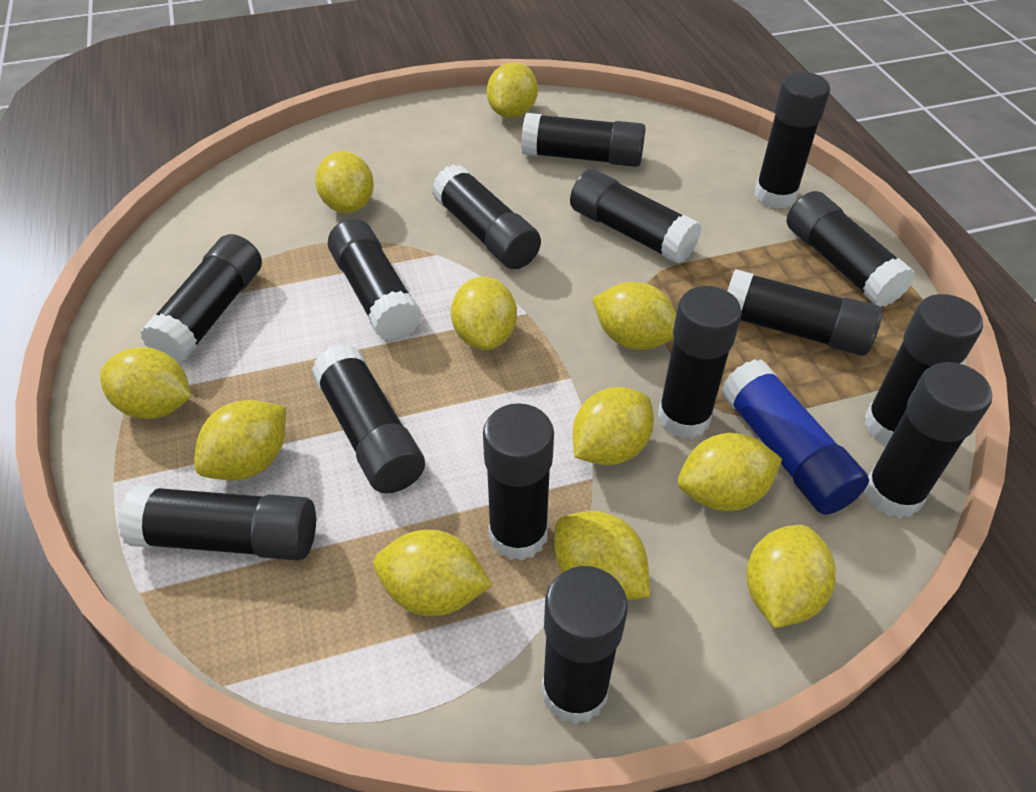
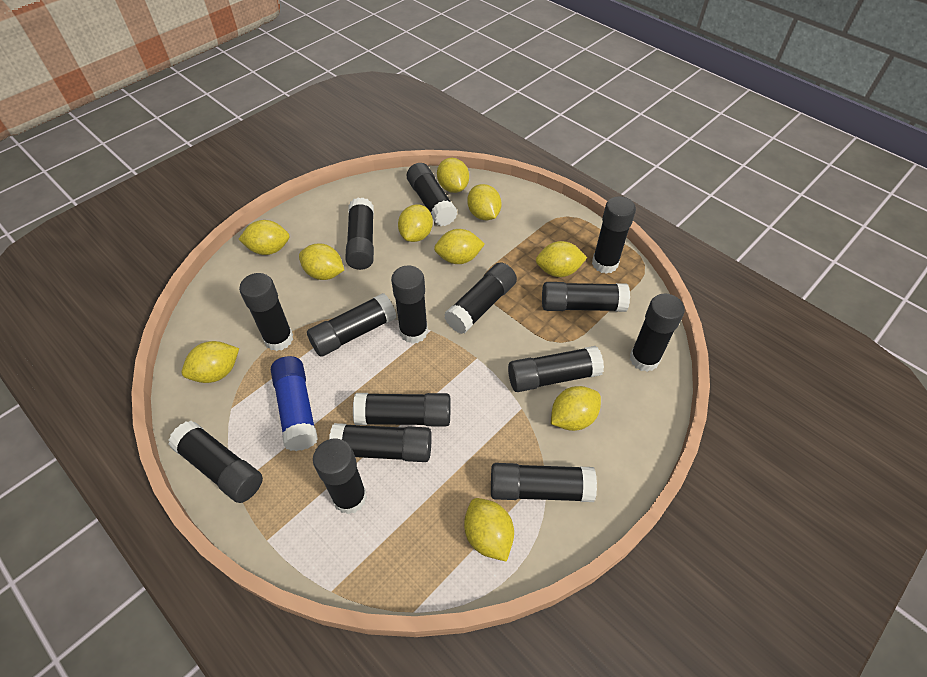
yellow lemon: [100,347,191,419] [194,400,286,481] [315,151,374,213] [373,530,492,616] [451,277,517,350] [487,62,538,118] [554,511,650,600] [573,387,654,465] [592,282,676,350] [678,433,782,511] [746,525,836,628] = 11 -> [182,341,239,383] [238,220,289,255] [299,243,344,280] [398,204,433,242] [434,229,485,264] [437,158,469,193] [464,498,514,562] [467,184,502,220] [536,241,587,277] [551,386,601,431] = 10

